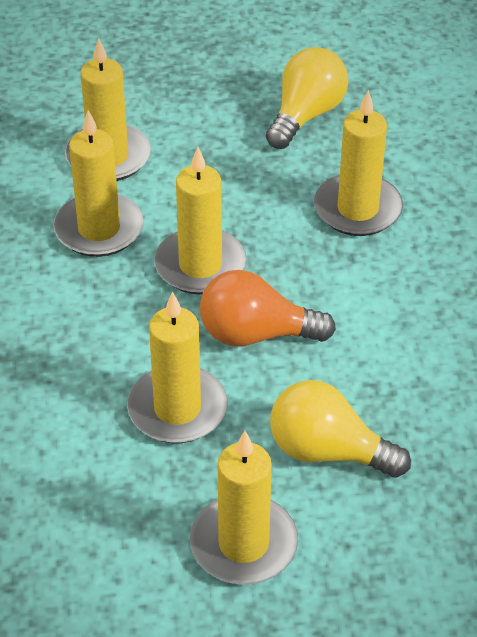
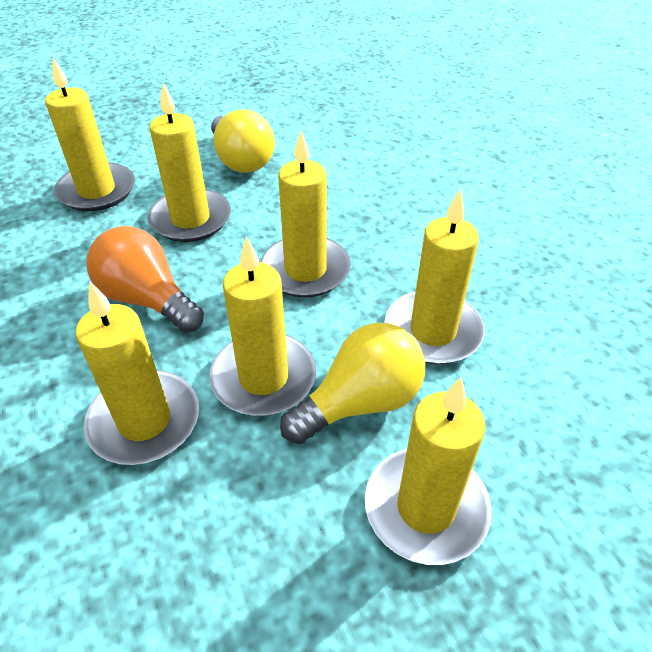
yellow candle: [53,110,144,257] [65,38,151,181] [127,291,227,443] [154,147,247,294] [190,431,298,585] [314,90,403,236] = 6 -> [45,58,135,211] [76,282,199,465] [147,83,231,242] [209,236,316,416] [261,131,351,298] [365,377,492,565] [384,189,485,364] = 7

